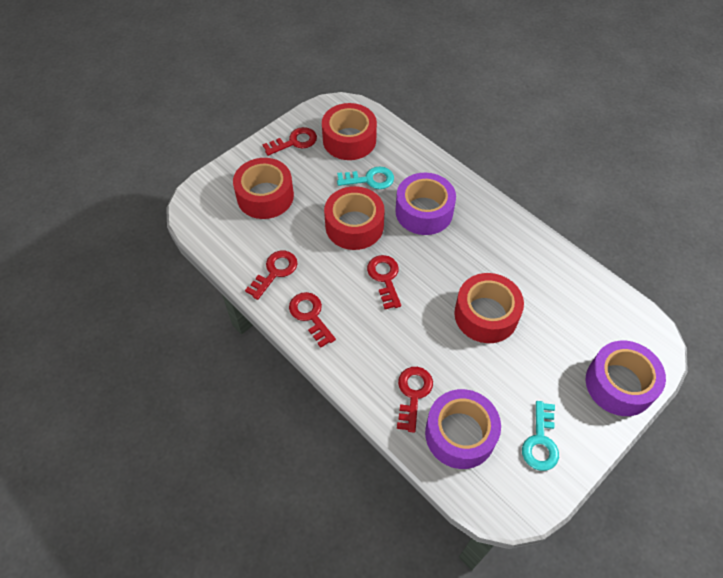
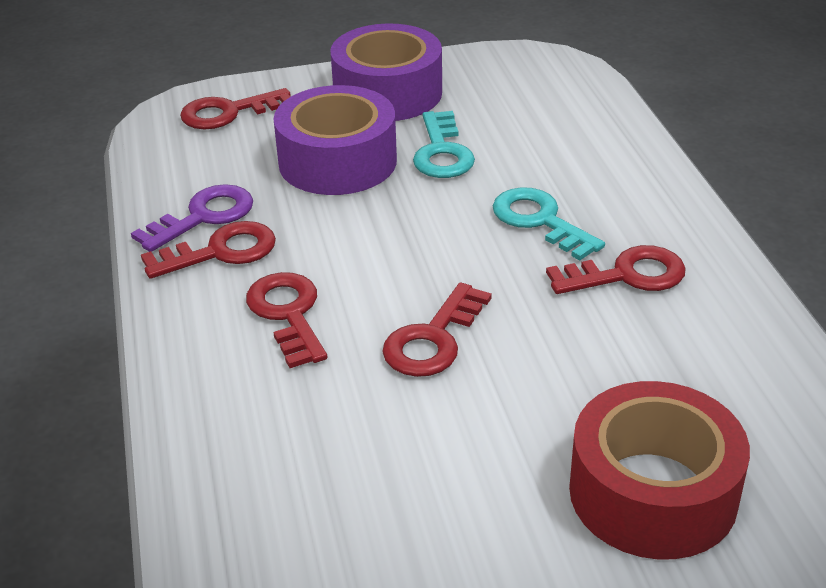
purple key: none = 0 -> [131,184,253,252] = 1
purple tape: [395,173,456,235] [425,389,501,469] [586,341,666,416] = 3 -> [274,85,397,195] [330,23,442,121] = 2
red tape: [233,158,294,219] [322,103,377,160] [324,186,385,250] [454,273,524,343] = 4 -> [569,381,750,560] = 1

